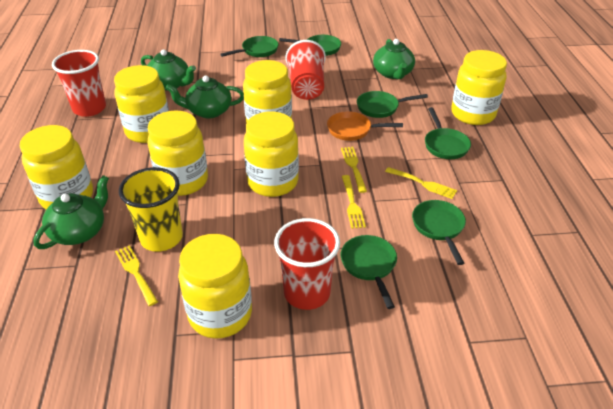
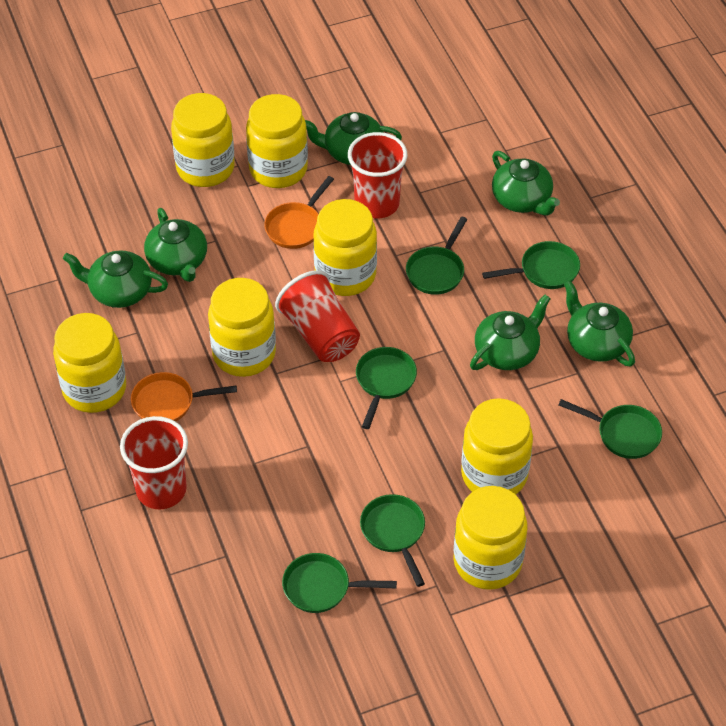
green teapot: [33,175,109,249] [141,49,196,91] [165,75,244,119] [373,39,415,79] = 4 -> [63,250,168,308] [144,208,207,282] [305,112,402,165] [470,295,551,370] [492,151,560,216] [564,280,635,367] = 6
orange pan: [327,111,403,141] = 1 -> [131,372,237,422] [264,176,334,249] = 2
yellow cup: [119,167,183,252] = 1 -> none = 0
yellow fork: [115,245,158,306] [341,147,367,193] [342,175,366,229] [385,167,457,199] = 4 -> none = 0

